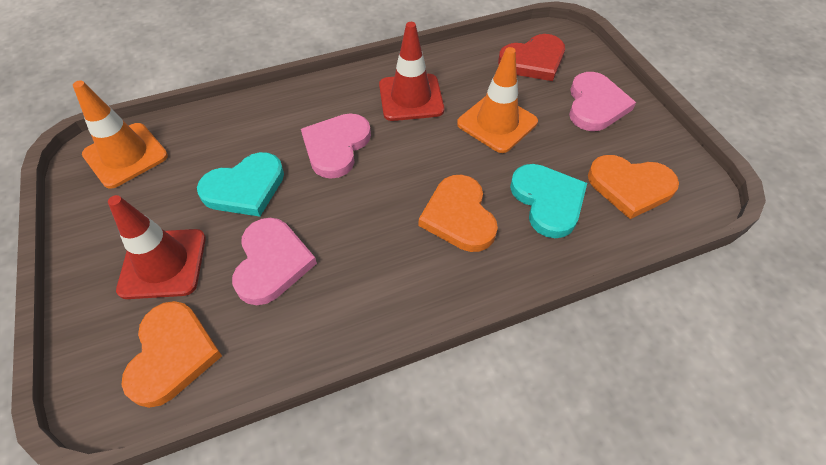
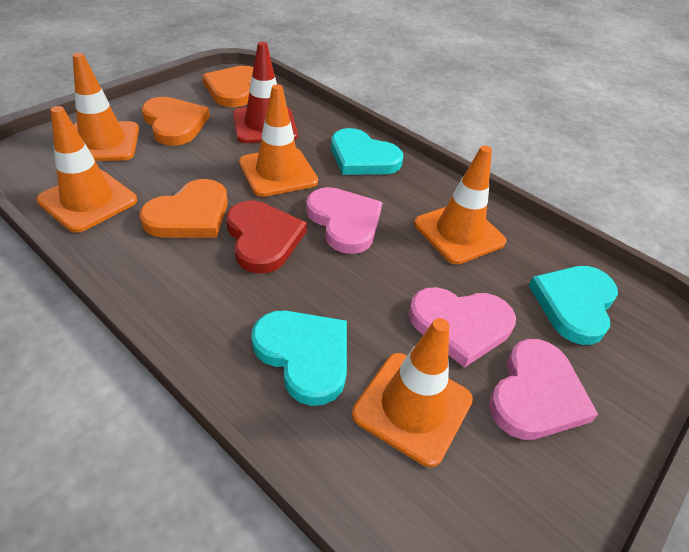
orange traffic cone: [73,80,168,189] [457,47,538,153] = 2 -> [36,106,137,233] [73,53,139,161] [239,84,318,197] [352,318,473,467] [414,145,507,265] = 5
red traffic cone: [108,195,206,299] [379,22,444,121] = 2 -> [233,42,298,143] = 1
turquoise heart: [197,152,284,217] [510,164,587,238] = 2 -> [252,311,347,406] [331,128,403,175] [528,266,618,345] = 3

